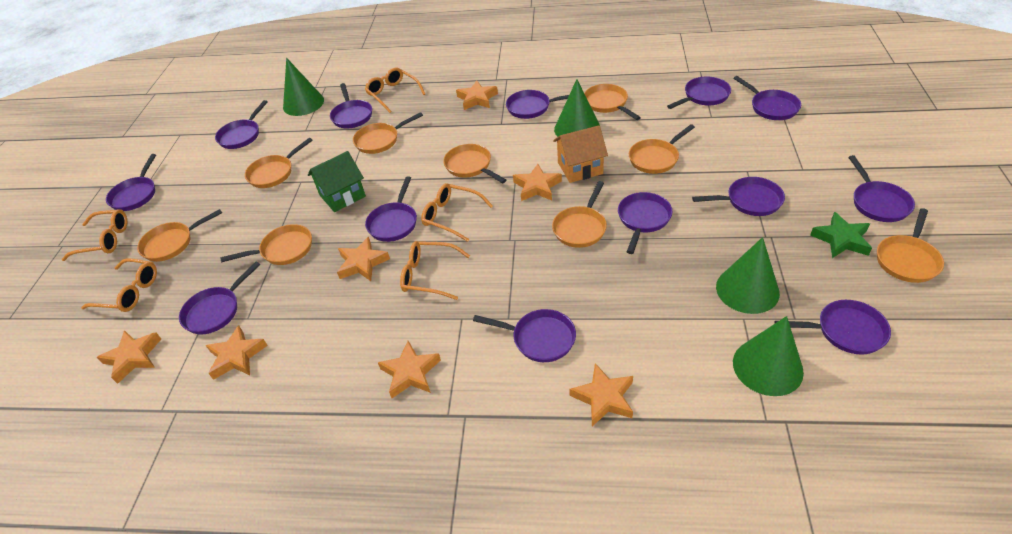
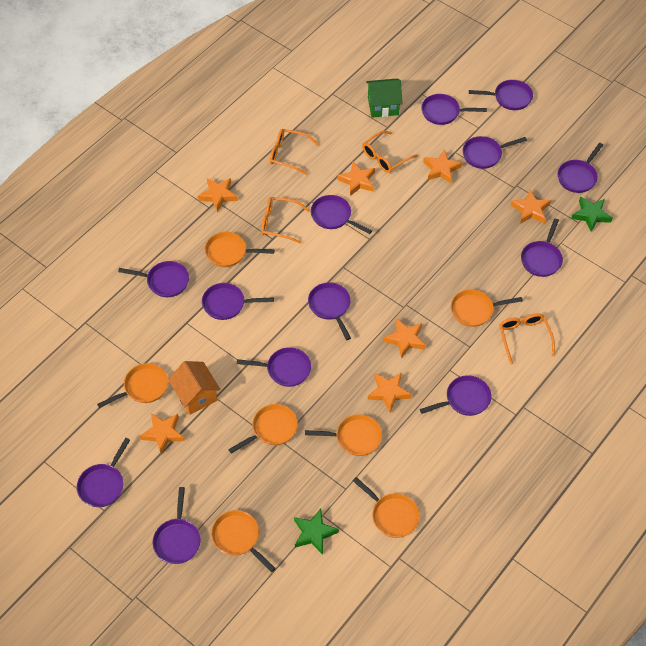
green cone: [283,58,324,116] [554,79,601,137] [716,237,780,314] [733,316,804,396] = 4 -> none = 0
green star: [810,212,872,258] = 1 -> [294,509,339,555] [571,196,613,232] = 2
orange glasses: [62,209,127,261] [81,258,157,312] [365,68,425,113] [400,241,470,300] [421,183,493,242] = 5 -> [261,197,309,244] [270,129,319,175] [362,131,418,173] [499,313,555,364] = 4
orange pan: [137,209,222,262] [221,224,312,265] [245,138,313,188] [353,112,423,154] [443,144,506,183] [552,181,607,248] [584,84,641,120] [629,124,695,174] [877,208,944,283] = 9 -> [97,363,168,408] [205,232,275,267] [211,510,276,572] [228,404,298,454] [305,414,382,456] [353,477,420,538] [451,289,523,327] = 7

